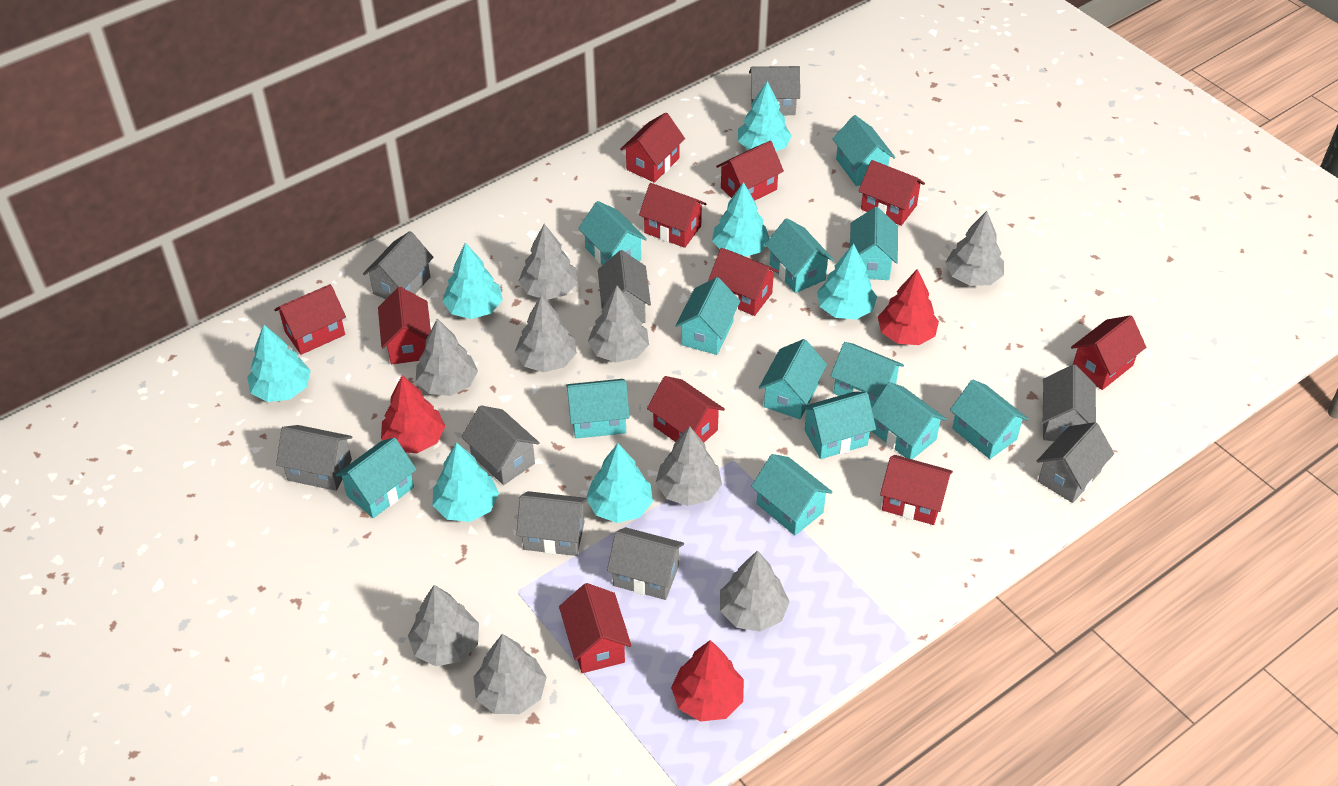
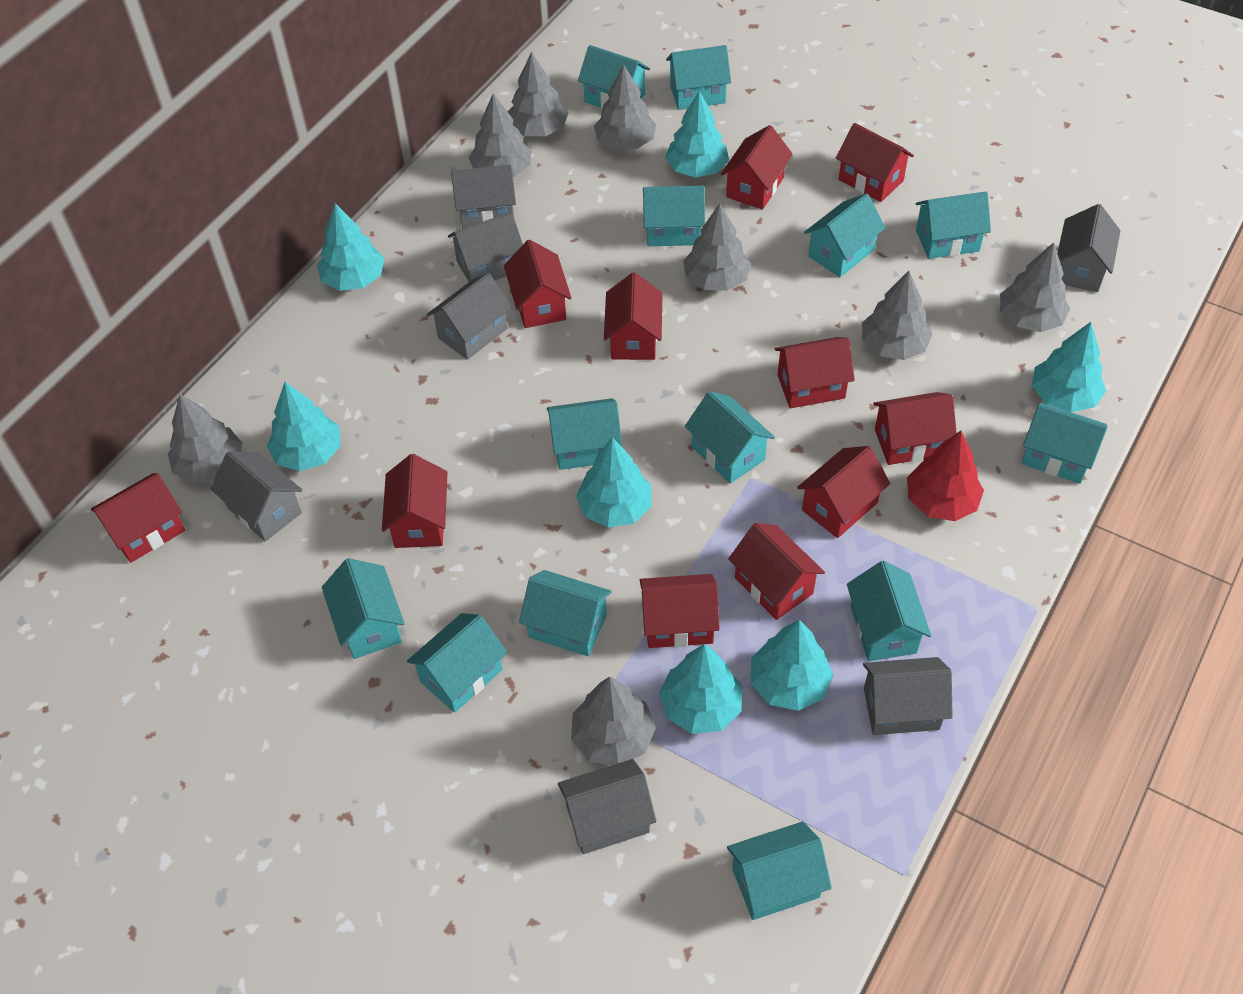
grey house: [276,425,352,491] [363,231,433,299] [461,405,540,485] [516,491,588,556] [598,250,651,323] [607,527,684,600] [749,66,800,115] [1037,422,1114,503] [1042,364,1096,441] = 9 -> [211,451,302,542] [427,273,512,360] [448,212,523,282] [451,165,516,229] [558,759,656,854] [863,657,953,735] [1057,204,1120,292] = 7
grey tree: [408,585,479,666] [416,318,478,396] [474,634,547,714] [515,295,577,372] [519,224,578,300] [588,286,649,363] [656,426,722,506] [720,550,790,632] [945,211,1004,286] = 9 -> [168,395,243,484] [468,93,532,177] [508,52,568,136] [571,676,656,765] [594,64,656,150] [683,203,751,291] [862,271,933,360] [1000,243,1070,332] = 8
red tree: [381,375,446,453] [671,640,744,722] [878,269,939,345] = 3 -> [907,431,984,521] = 1

